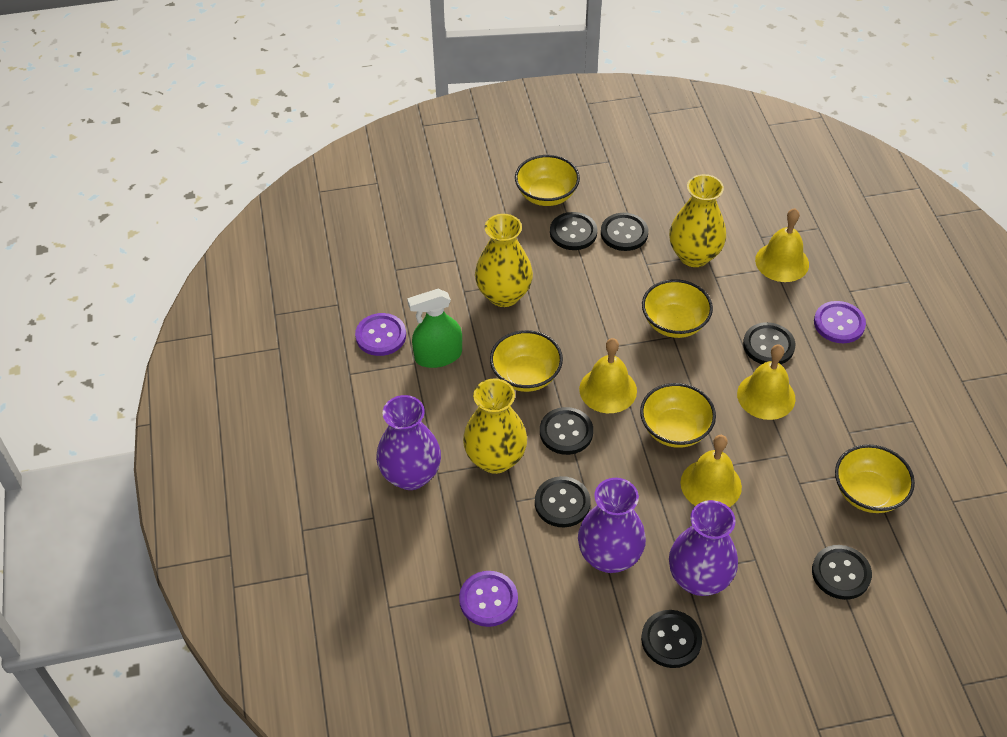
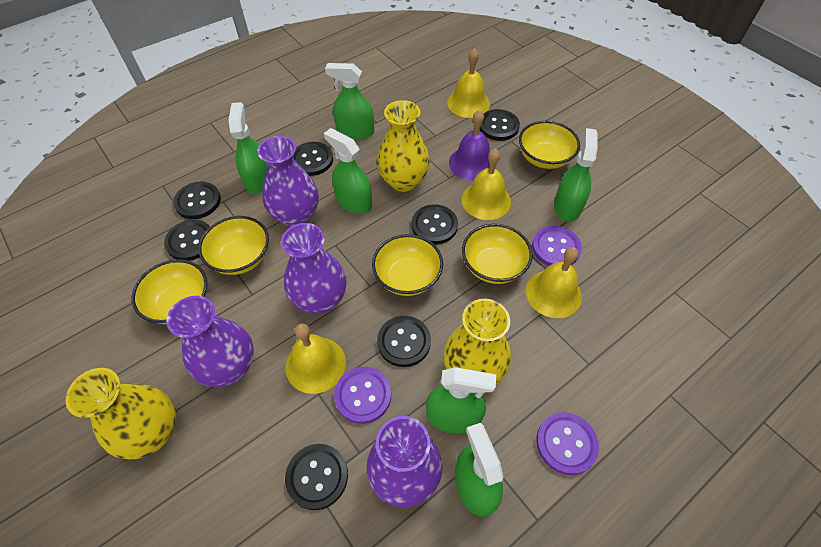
green spray bottle: [407,289,462,368] = 1 -> [228,102,268,194] [324,128,372,214] [325,63,374,140] [426,367,496,434] [455,423,504,517] [554,128,598,222] = 6
purple bell: none = 0 -> [449,110,496,181] = 1
purple vase: [376,395,441,490] [578,478,646,573] [669,500,738,596] = 3 -> [166,296,254,387] [257,136,319,227] [281,223,346,314] [366,416,442,508] = 4

